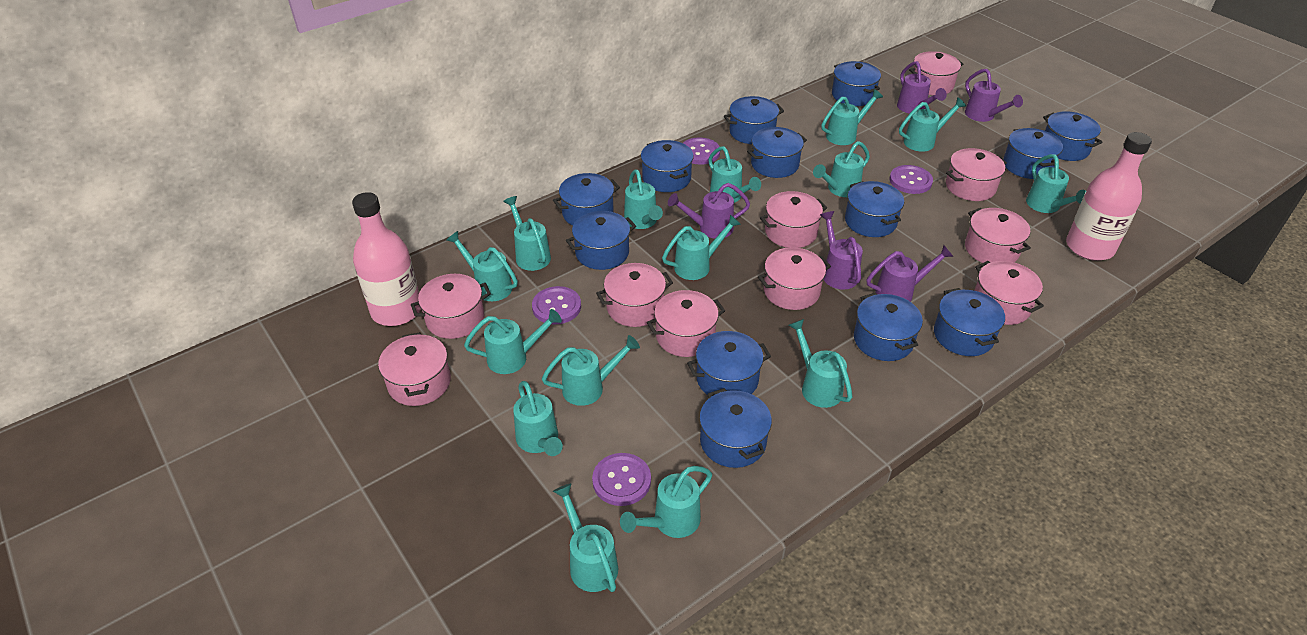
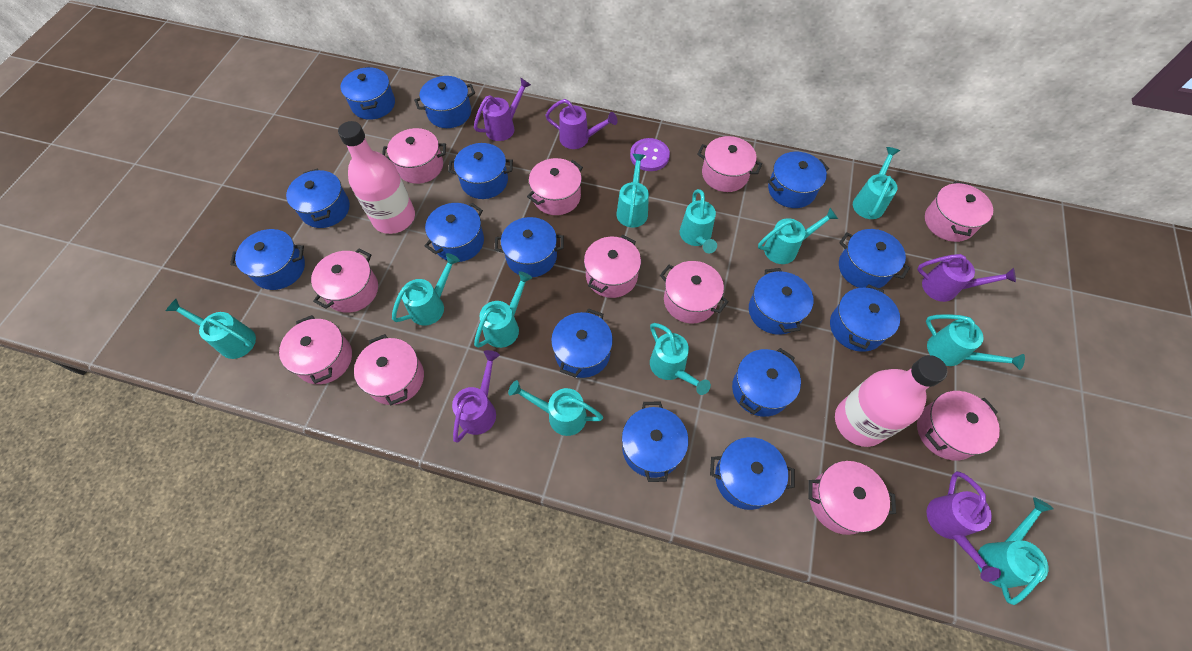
blue pot: [553,173,620,226] [566,211,636,270] [641,140,693,192] [687,331,771,397] [699,388,772,468] [724,96,784,144] [747,127,807,178] [832,61,881,106] [845,181,904,237] [854,293,923,361] [934,288,1005,356] [1003,128,1063,179] [1043,111,1103,161] = 13 -> [230,229,305,290] [286,169,350,228] [341,67,395,120] [414,76,475,128] [424,203,484,262] [448,143,513,199] [495,217,564,277] [551,308,613,378] [622,401,689,482] [710,437,795,510] [732,348,801,417] [749,268,813,335] [768,152,829,208] [830,284,900,352] [839,229,910,288] = 15
pink pot: [378,332,451,406] [411,274,491,339] [596,263,673,327] [647,290,725,357] [758,247,831,310] [760,191,827,248] [909,51,963,95] [946,148,1007,201] [965,208,1031,263] [974,261,1044,325] = 10 -> [279,315,352,384] [311,249,378,313] [354,334,424,405] [382,128,446,184] [527,158,583,215] [584,235,641,298] [660,261,729,324] [697,136,762,192] [808,461,896,535] [917,391,1000,461] [925,181,993,242] = 11
purple button: [532,286,581,324] [592,453,651,506] [683,137,720,165] [890,165,933,194] = 4 -> [630,138,670,171] = 1
turquoise watering can: [447,231,518,301] [464,309,562,374] [503,196,551,271] [513,381,563,456] [542,335,640,406] [553,483,618,592] [620,466,712,538] [624,170,663,229] [662,214,741,280] [708,146,761,203] [789,319,853,408] [813,141,870,197] [821,89,883,145] [899,97,966,152] [1026,154,1086,213] = 15 -> [166,299,256,359] [392,253,460,326] [474,271,532,348] [508,380,603,436] [617,154,649,228] [650,323,711,395] [680,189,717,253] [758,208,838,264] [853,147,900,219] [926,314,1025,370] [977,497,1054,605] = 11

